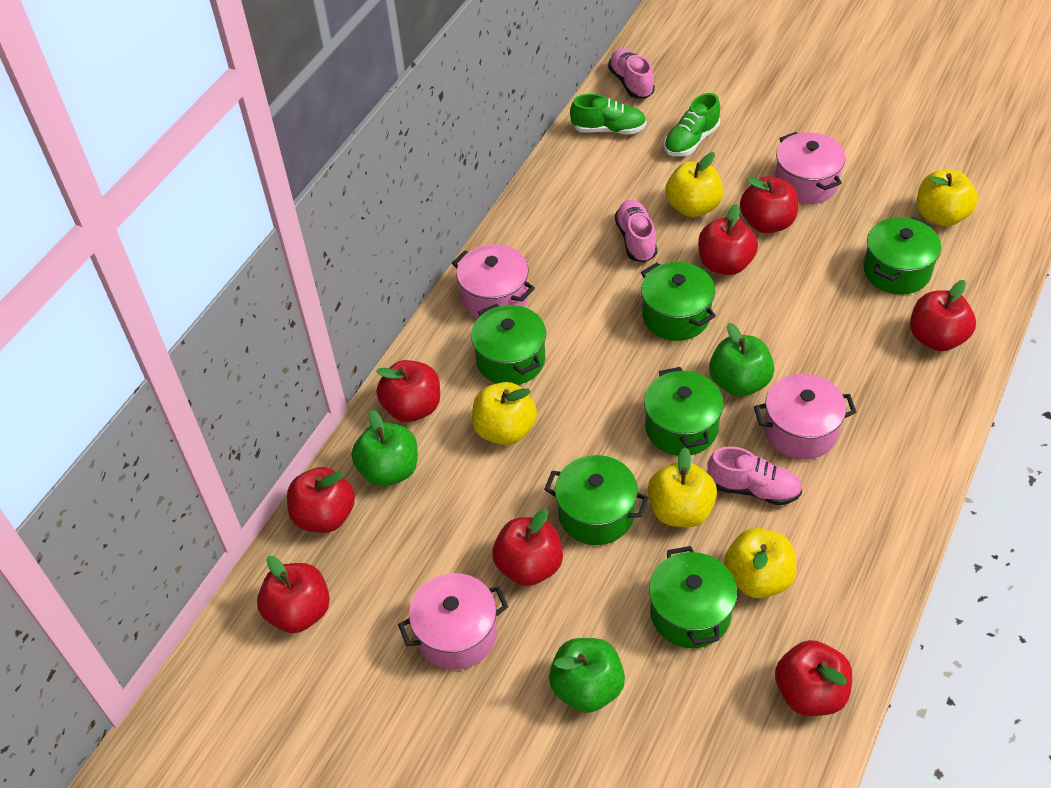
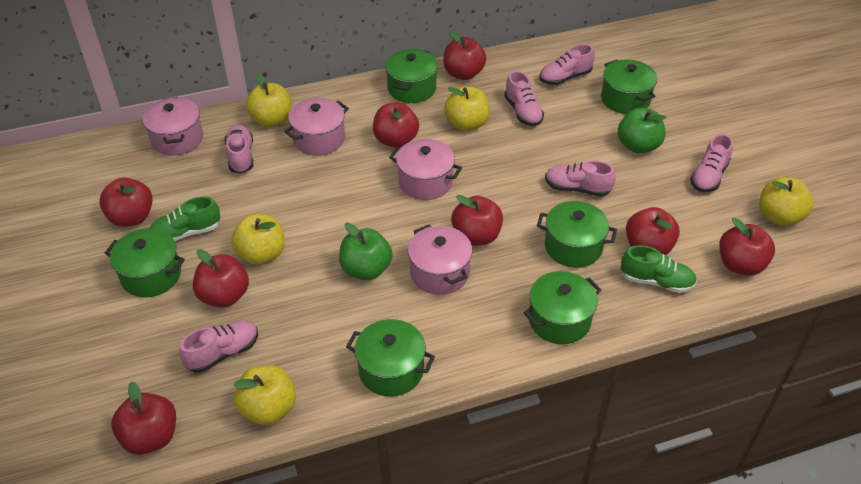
green apple: [352,410,418,486] [549,638,625,713] [709,323,774,397] = 3 -> [339,223,393,280] [618,108,666,154] = 2
pink shoe: [608,48,655,99] [615,200,657,263] [707,446,802,505] = 3 -> [179,321,258,373] [225,125,253,174] [504,71,544,126] [539,44,595,85] [545,160,616,197] [690,134,733,192] = 6

